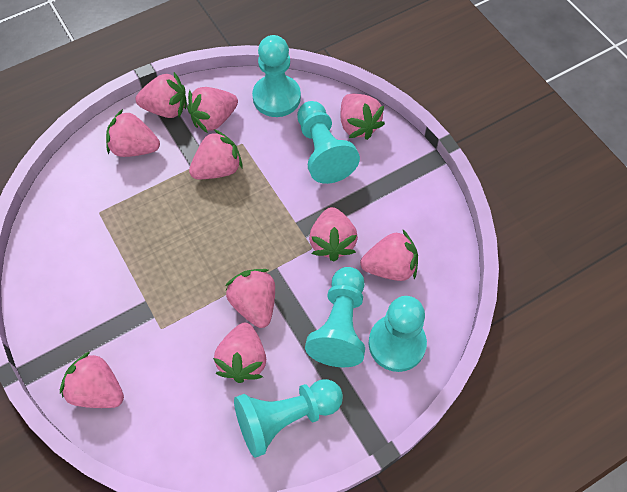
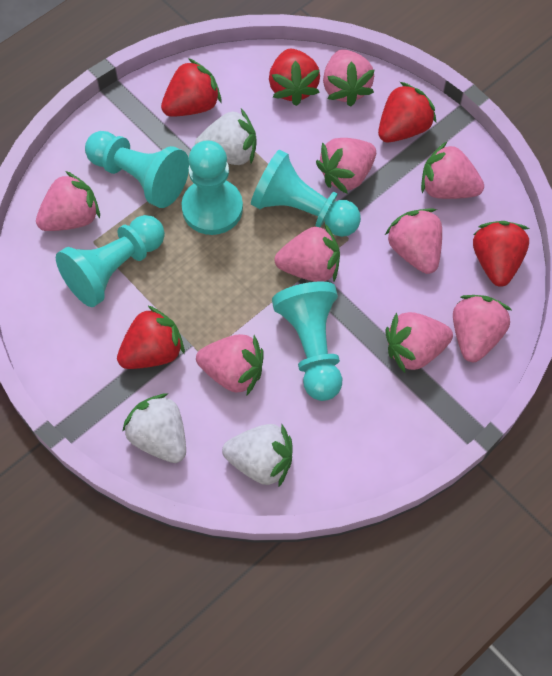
pink strawberry: [60,352,124,408] [106,109,160,157] [135,72,187,118] [187,87,238,133] [189,129,243,179] [213,323,266,383] [225,269,275,328] [309,207,358,262] [340,94,385,140] [360,230,418,281] = 10 -> [36,171,100,231] [196,334,264,395] [275,223,340,282] [316,138,376,194] [323,50,375,107] [385,208,442,274] [385,312,453,373] [421,142,484,199] [453,295,513,362] = 9
red strawberry: none = 0 -> [117,305,185,369] [161,58,221,117] [269,49,320,106] [378,82,436,142] [473,221,529,287] = 5
white strawberry: none = 0 -> [122,394,186,463] [195,109,257,165] [222,424,293,488] = 3

